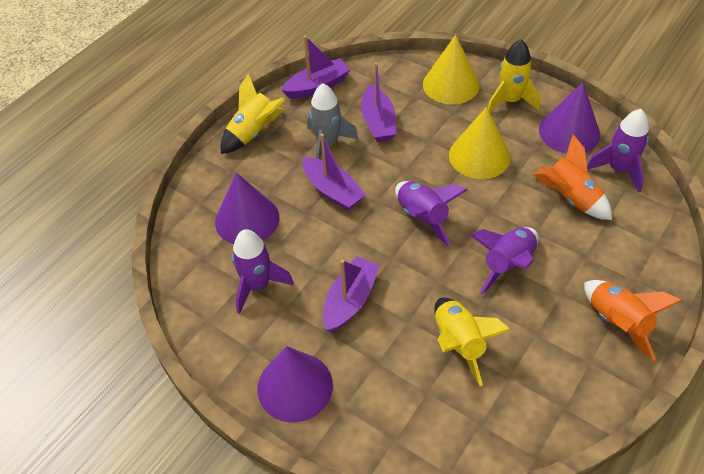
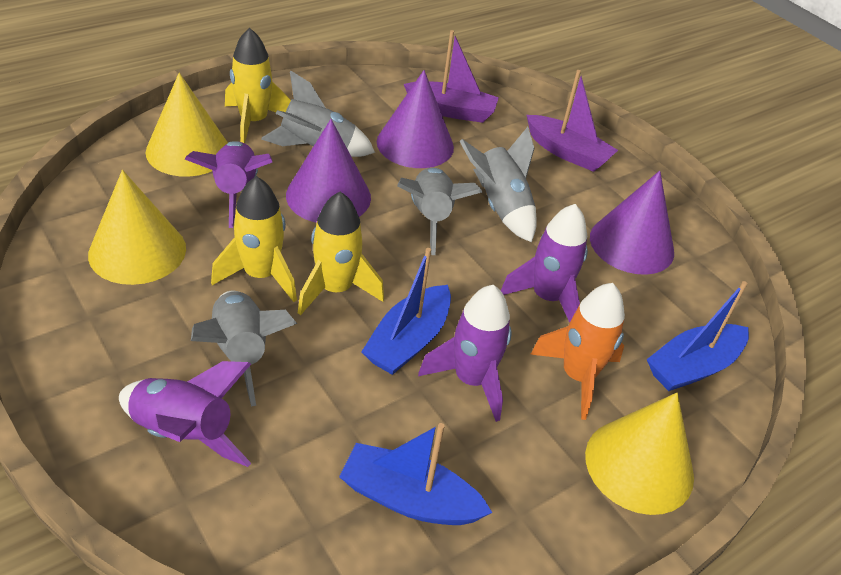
blue boat: none = 0 -> [339,423,492,525] [361,248,451,375] [647,281,749,391] = 3
grey rocket: [307,83,359,159] = 1 -> [191,290,297,407] [261,71,375,157] [397,168,482,255] [460,127,537,242] = 4
orange rocket: [532,134,612,220] [584,280,682,361] = 2 -> [530,283,625,420] = 1
purple boat: [281,36,350,99] [302,133,366,211] [323,256,380,333] [361,63,396,142] = 4 -> [404,30,499,123] [526,70,618,172] = 2
yellow cone: [423,35,480,104] [449,107,510,179] = 2 -> [88,170,186,285] [146,73,228,177] [585,393,694,515] = 3

